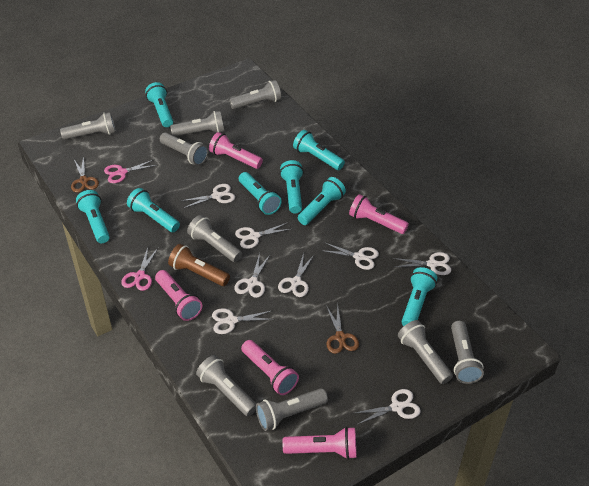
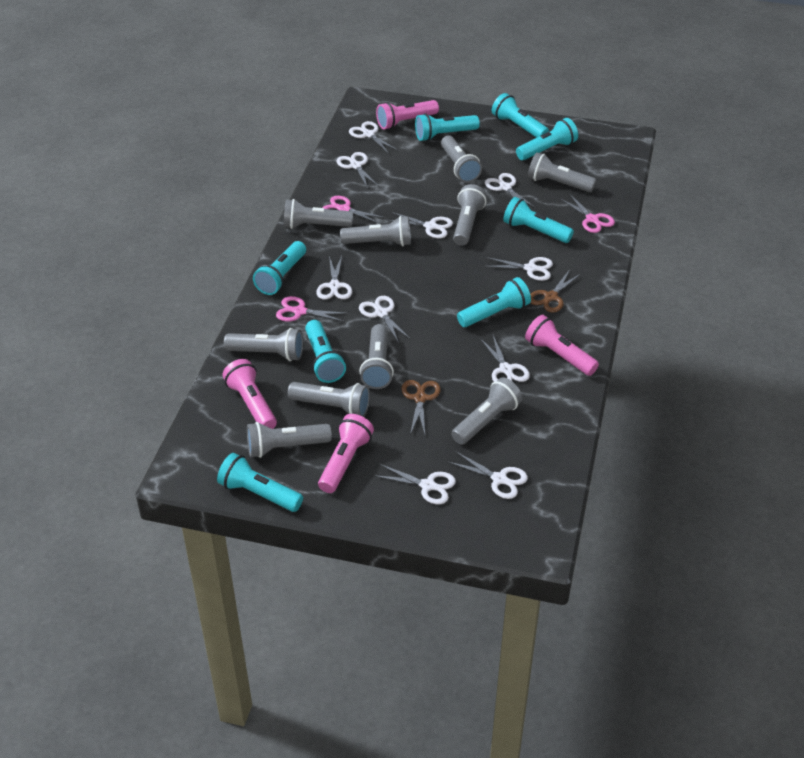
brown flashlight: [168,244,230,286] = 1 -> none = 0
grey flashlight: [60,112,116,140] [160,132,208,166] [170,111,224,136] [187,215,242,262] [196,355,256,416] [229,80,281,109] [256,388,328,431] [398,320,453,384] [451,321,484,384] = 9 -> [224,328,303,361] [247,422,332,458] [284,199,353,229] [288,382,370,417] [340,216,411,246] [360,324,394,389] [441,136,482,183] [451,377,522,445] [453,184,487,246] [528,152,596,192] = 10
pink flashlight: [155,270,202,321] [209,132,263,169] [241,340,299,395] [282,427,356,459] [349,194,409,234] = 5 -> [222,359,277,429] [318,414,374,493] [376,100,439,129] [525,315,599,376] = 4
pink scissors: [104,159,157,183] [121,247,158,291] = 2 -> [276,296,348,322] [323,196,386,224] [561,193,615,233] = 3
white scissors: [181,184,235,208] [212,308,274,334] [234,253,270,298] [235,223,291,249] [278,253,314,297] [320,242,379,270] [355,389,421,425] [393,252,451,275] = 8 -> [316,256,352,300] [336,152,378,189] [349,121,399,154] [359,296,411,343] [374,464,456,504] [387,212,453,238] [448,451,528,499] [480,335,530,382] [484,257,553,281] [485,173,534,207] = 10

